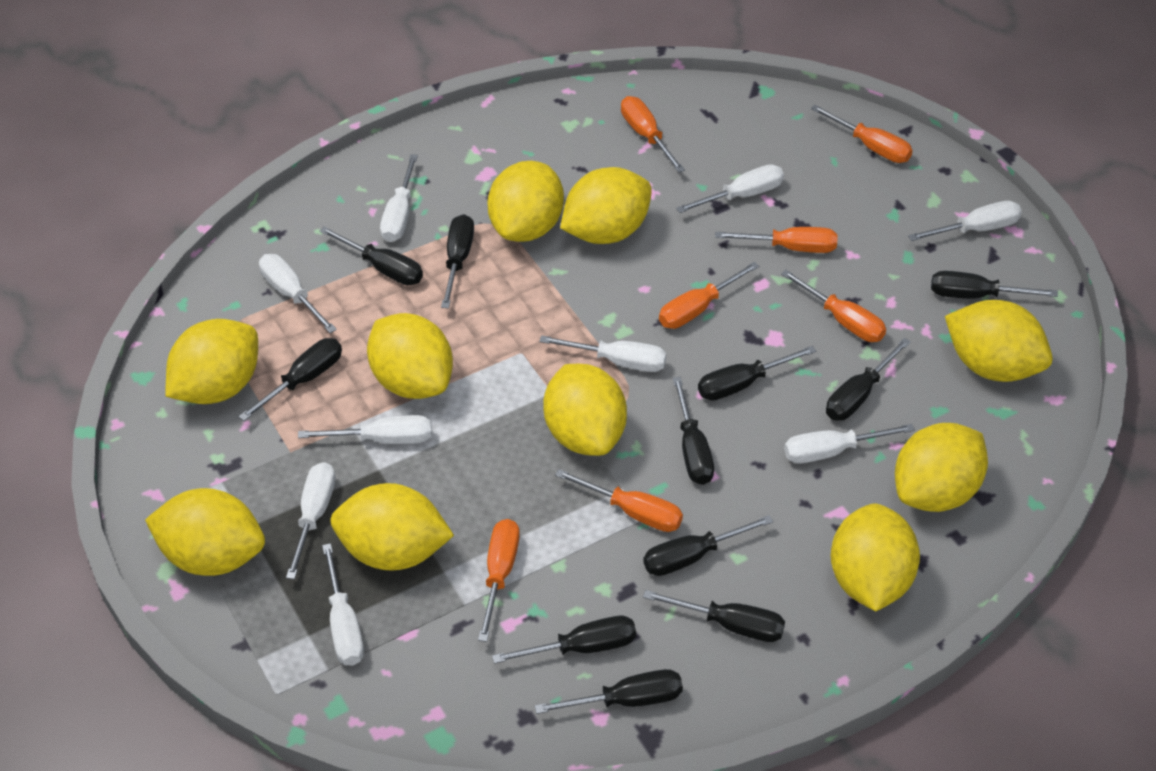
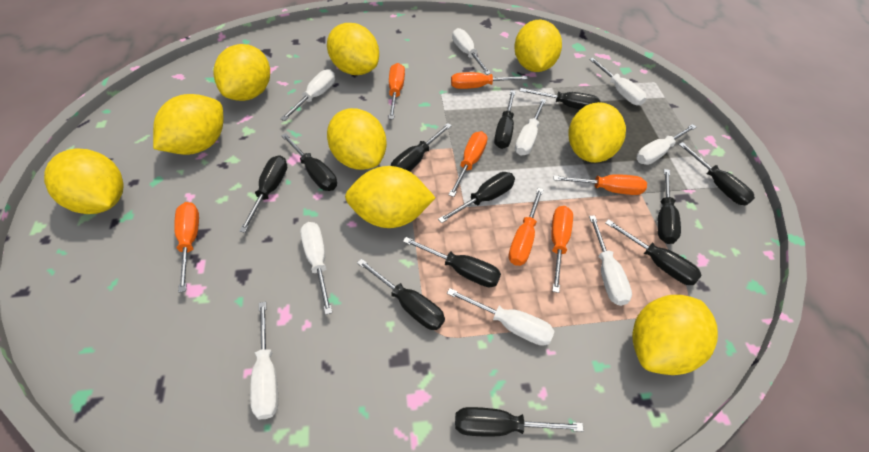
black screwdriver: [238,338,342,421] [320,226,423,285] [441,214,474,308] [492,616,636,664] [535,669,683,714] [643,515,773,576] [643,590,785,642] [673,377,714,485] [698,346,816,401] [826,338,911,420] [931,271,1058,298] = 11 -> [239,155,287,233] [281,133,337,191] [357,258,445,330] [391,123,452,172] [403,237,501,287] [438,172,515,223] [455,407,584,436] [494,90,516,149] [520,88,600,109] [605,219,701,285] [658,169,681,244] [679,142,755,205] = 12
yellow lemon: [145,488,265,576] [165,319,258,404] [331,483,454,571] [367,313,453,399] [487,161,564,242] [543,364,627,456] [560,167,652,244] [831,504,920,611] [895,423,988,512] [945,300,1053,382] = 10 -> [44,148,124,214] [153,94,223,155] [213,44,270,101] [327,23,379,75] [327,108,387,170] [345,166,436,228] [514,19,562,72] [569,102,626,163] [632,295,718,375] = 9

